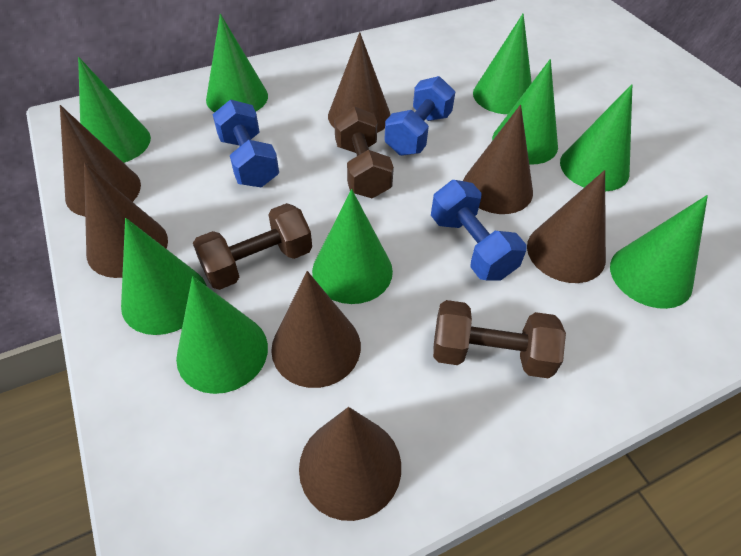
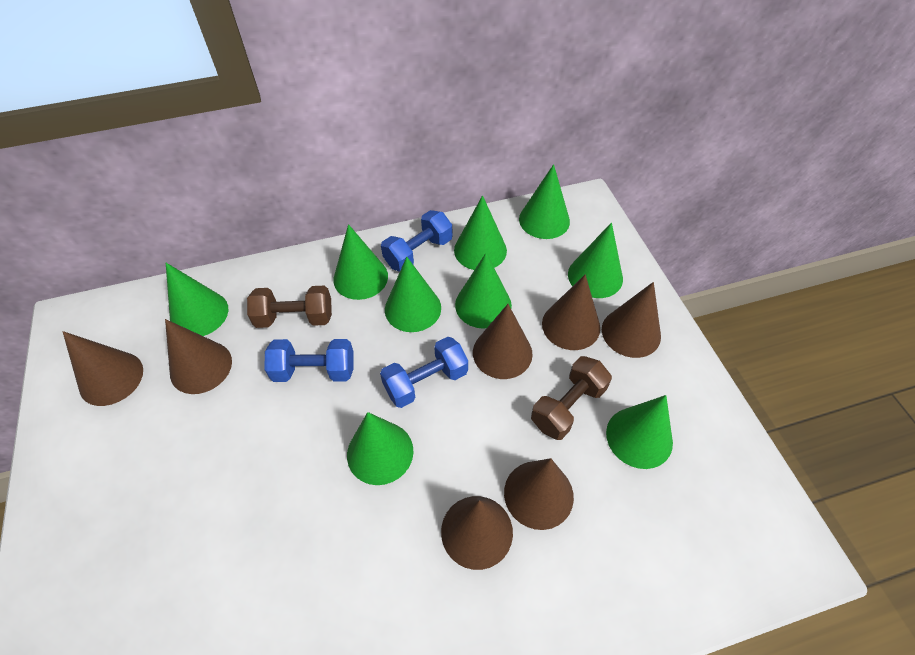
brown dumbbell: [193,203,312,290] [334,106,394,198] [433,300,566,379] = 3 -> [247,286,332,328] [531,356,612,440] = 2

